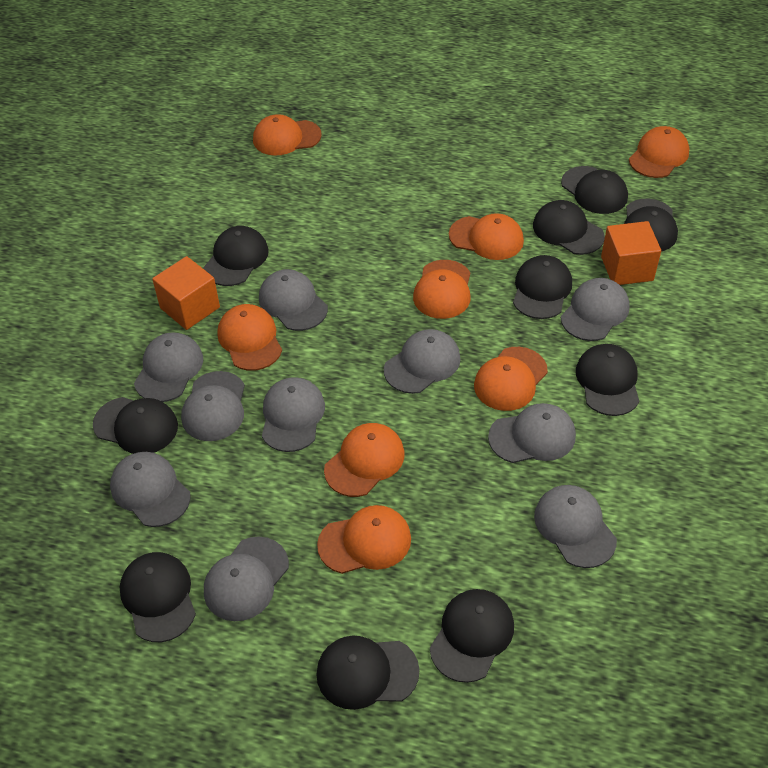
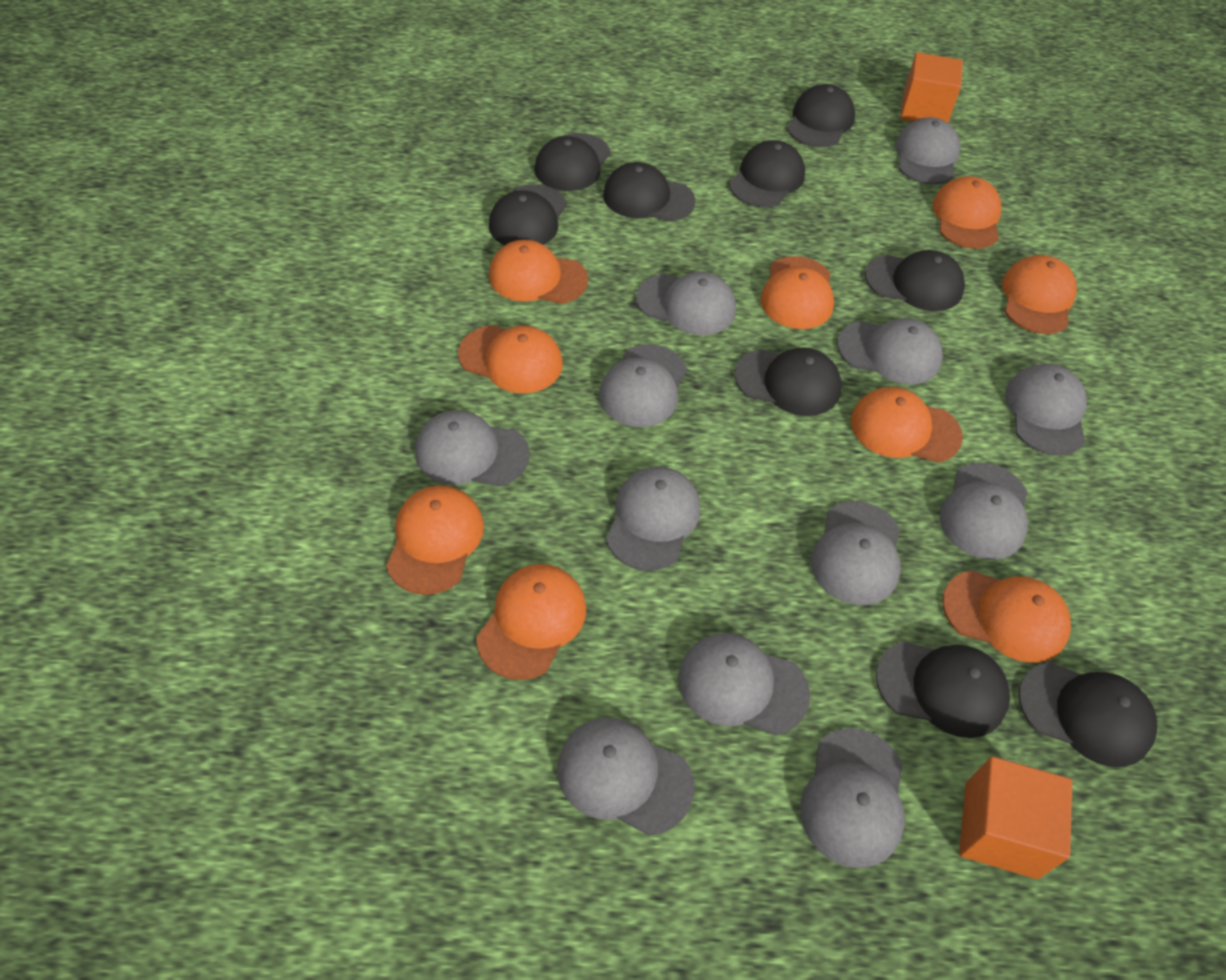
black cap: [93,397,178,454] [120,552,196,642] [203,226,269,286] [316,636,419,710] [430,589,514,683] [513,255,572,319] [533,200,605,255] [561,166,628,214] [576,344,639,416] [624,199,678,251] = 10 -> [489,184,567,245] [534,133,611,191] [603,162,696,222] [729,140,805,207] [734,347,842,416] [787,84,855,147] [865,250,965,311] [876,641,1010,738] [1019,662,1157,767] = 9
grey cap: [110,452,190,527] [134,332,203,402] [181,371,245,441] [204,536,289,621] [259,269,328,331] [262,377,325,452] [384,329,461,394] [488,403,576,463] [534,485,617,568] [561,278,630,341] = 10 -> [415,410,530,487] [557,718,694,836] [599,344,687,427] [606,466,701,571] [636,272,736,335] [678,633,810,735] [800,728,905,868] [811,501,901,605] [837,318,943,384] [895,117,960,184] [939,463,1028,560] [1005,364,1087,455] = 12
orange cap: [217,304,282,371] [253,114,322,156] [317,505,411,574] [324,423,405,497] [413,260,470,319] [449,213,524,260] [474,347,548,411] [629,126,689,178] = 8 -> [386,485,484,595] [458,325,563,393] [476,564,587,680] [489,239,588,304] [760,256,834,329] [851,387,963,463] [932,176,1002,249] [942,570,1071,663] [1002,255,1077,334] = 9

